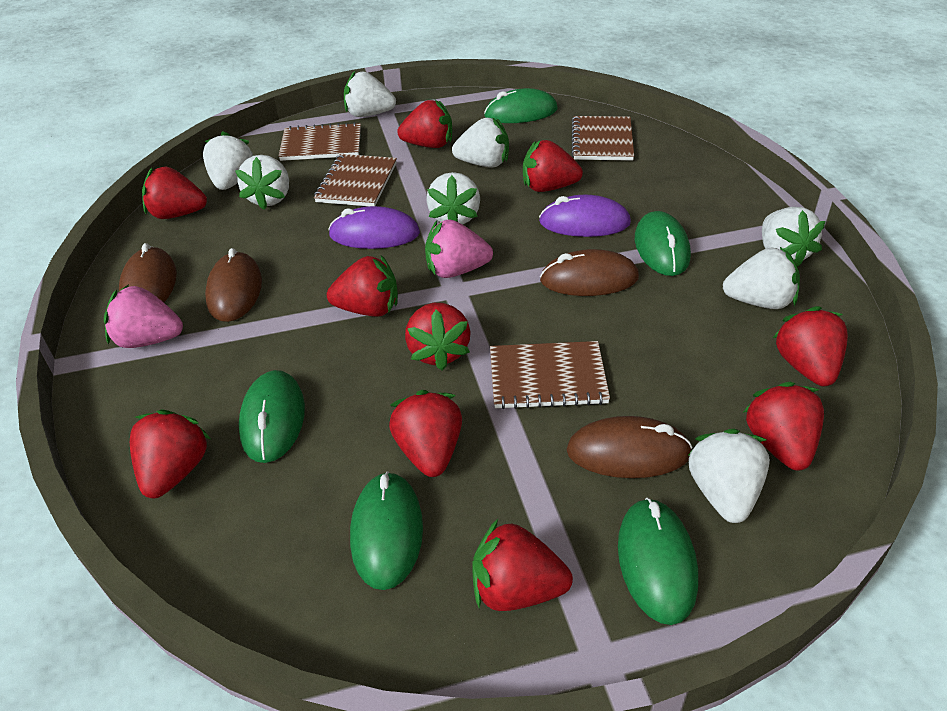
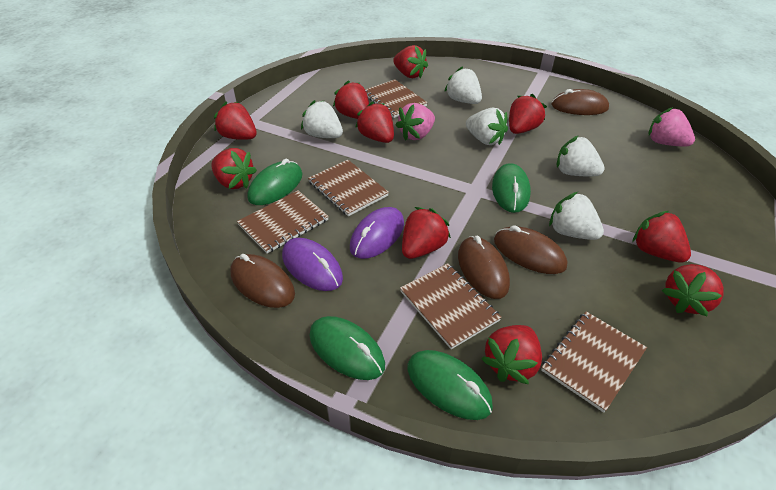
brown notebook: [278,122,361,161] [314,154,397,206] [490,341,610,409] [571,116,634,161] = 4 -> [237,190,329,254] [308,160,389,216] [365,79,428,118] [400,263,502,349] [541,312,647,413] = 5
green mouse: [239,370,305,463] [350,471,423,590] [484,88,558,123] [618,498,698,625] [635,211,691,276] = 5 -> [248,159,303,205] [309,316,385,380] [408,350,493,420] [492,163,531,213] = 4
white strawberry: [203,131,253,190] [235,155,289,210] [344,71,396,117] [426,172,480,225] [452,117,509,167] [688,429,770,523] [723,247,800,309] [762,207,825,267] = 8 -> [301,100,343,138] [444,66,482,104] [466,108,508,145] [549,192,604,240] [557,136,605,176] = 5

